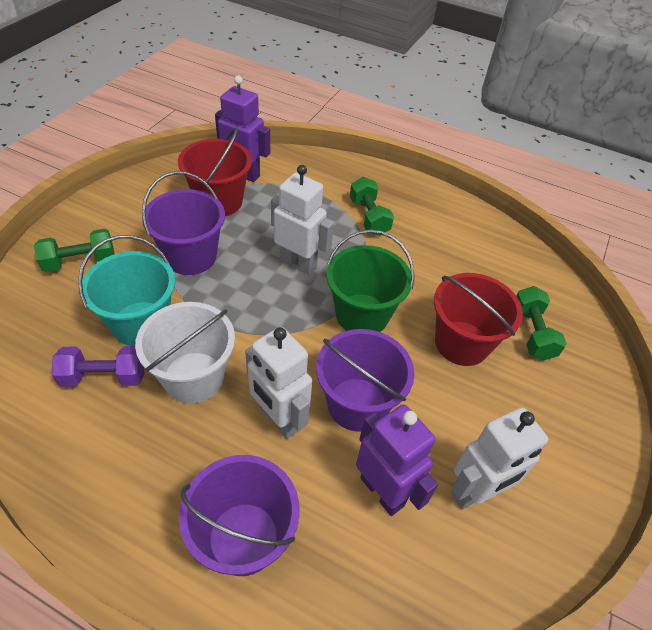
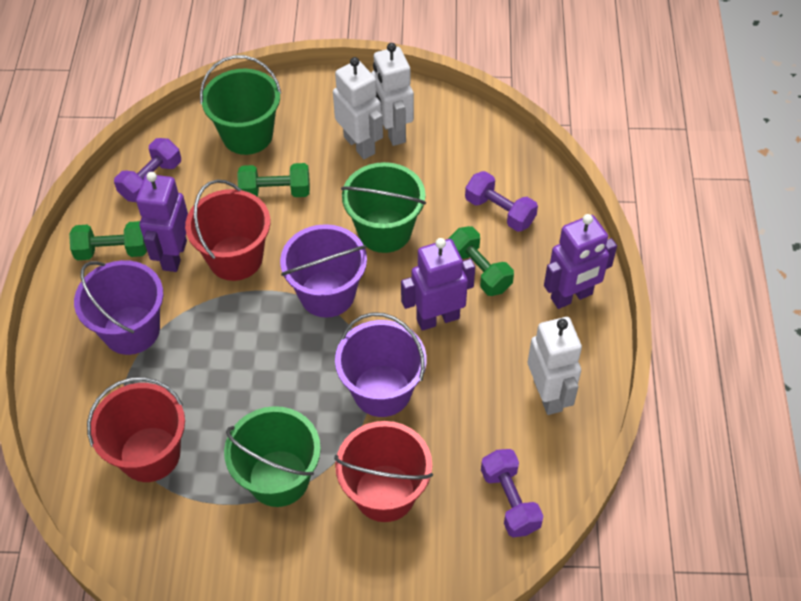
green bucket: [326,229,415,332] = 1 -> [200,55,281,155] [224,406,321,507] [341,162,426,253] = 3
purple dumbbell: [51,346,145,387] = 1 -> [114,138,181,202] [465,171,538,232] [481,449,543,537] = 3
purple robot: [215,76,270,182] [356,404,438,516] = 2 -> [136,172,188,272] [401,238,475,331] [544,214,617,309] = 3
red bucket: [178,128,252,216] [434,273,523,366] = 2 -> [87,377,185,482] [185,179,270,281] [334,421,433,522] = 3
turquoise bucket: [78,235,175,346] = 1 -> none = 0
white bucket: [135,302,235,403] = 1 -> none = 0

